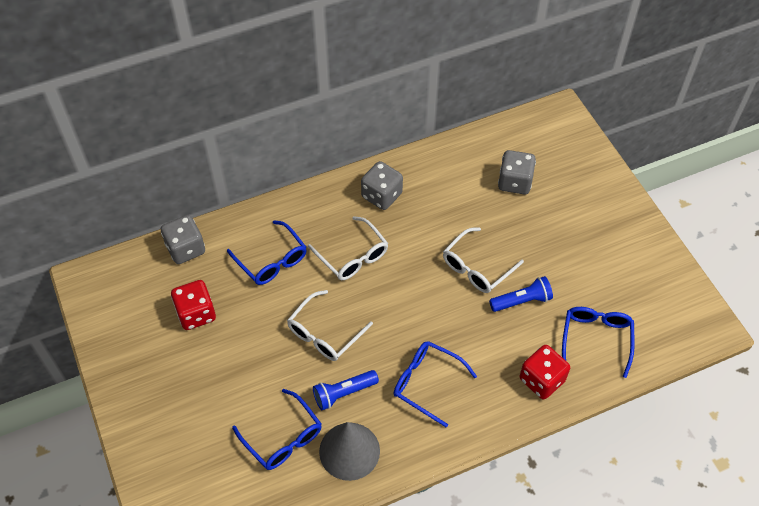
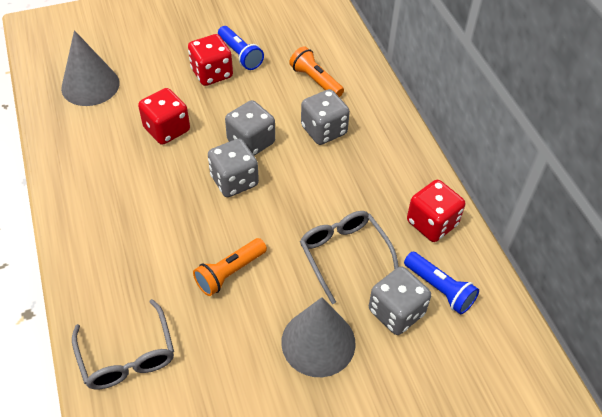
blue glasses: [227,220,307,285] [232,389,322,470] [393,341,477,427] [562,307,635,378] = 4 -> none = 0
grey cone: [319,422,380,481] = 1 -> [61,30,120,106] [281,297,355,377] = 2
grey dice: [161,215,205,264] [361,161,403,210] [498,150,536,195] = 3 -> [208,139,259,197] [225,100,275,156] [301,89,350,145] [369,266,431,335] = 4
grey glasses: none = 0 -> [72,299,174,390] [300,211,399,304] = 2
orange flashlight: none = 0 -> [193,238,267,296] [289,46,344,97] = 2
red dice: [171,280,216,330] [520,345,570,399] = 2 -> [138,88,190,145] [188,34,233,86] [407,180,465,242] = 3
white glasses: [287,290,373,361] [308,216,388,280] [443,227,524,293] = 3 -> none = 0

